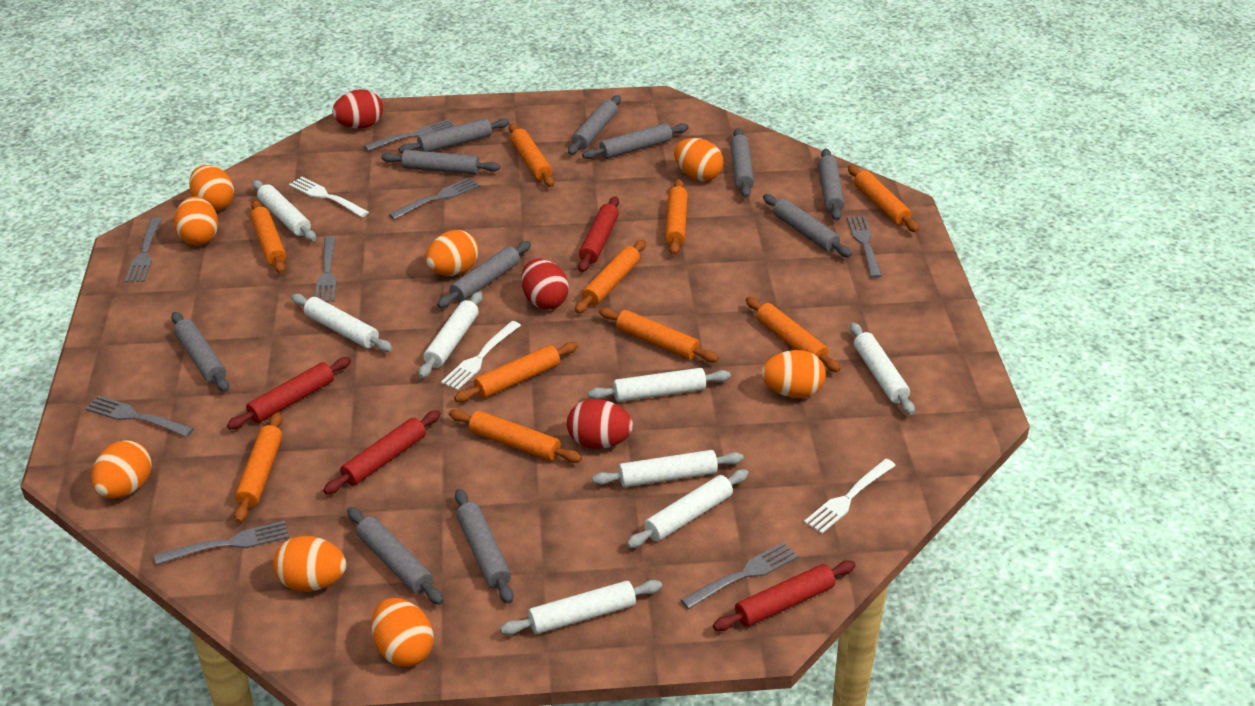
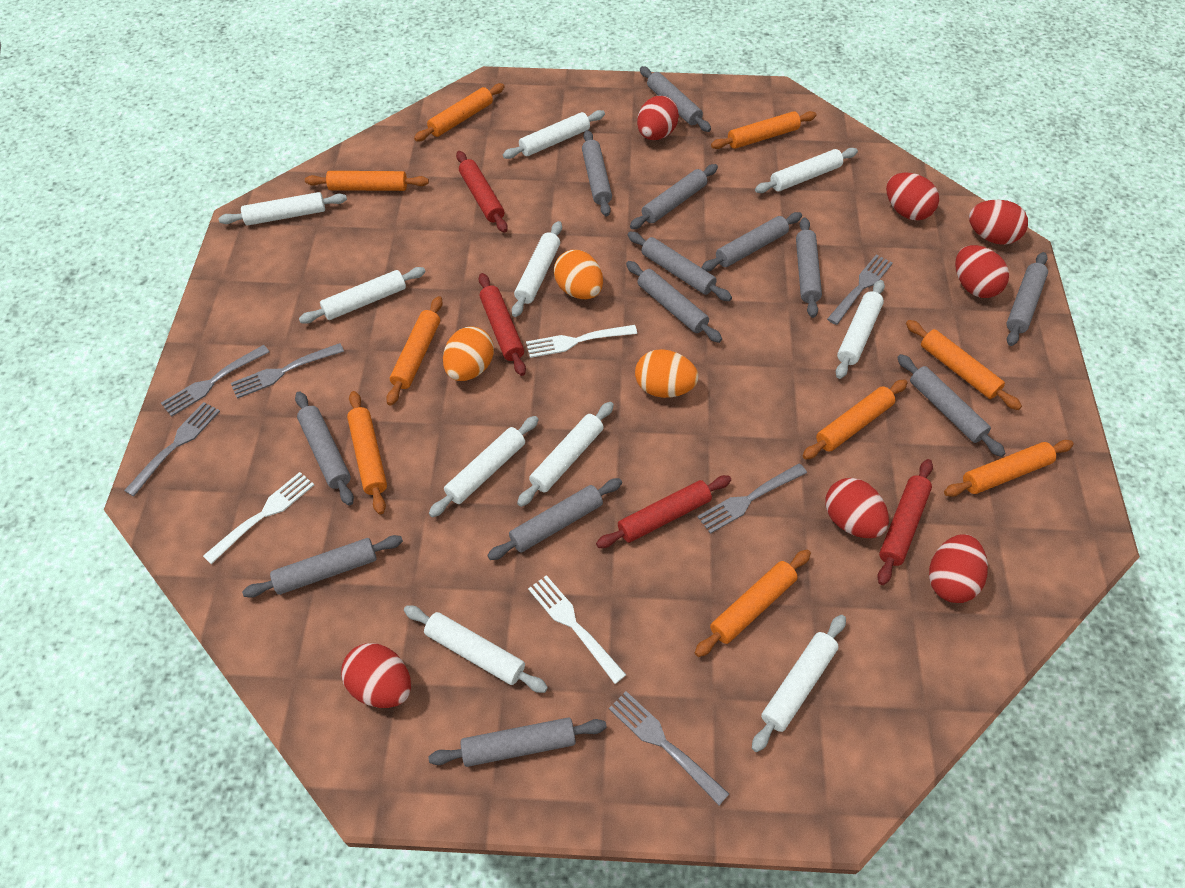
grey fork: [85,396,194,437] [125,217,162,282] [154,521,289,565] [315,236,337,302] [364,119,454,151] [389,178,480,220] [681,542,798,609] [847,216,882,278] = 8 -> [124,402,220,496] [161,345,269,417] [231,343,344,399] [609,691,729,805] [697,463,807,534] [827,254,893,325] = 6
grey rolling pin: [171,312,229,392] [347,507,444,605] [381,150,500,175] [399,118,510,153] [437,241,531,308] [455,489,513,604] [568,95,621,155] [582,123,689,159] [730,128,754,198] [763,194,852,257] [818,149,844,221] = 11 -> [242,535,403,598] [295,391,354,506] [428,717,607,767] [487,478,622,560] [582,130,612,216] [626,261,722,343] [628,232,732,301] [630,164,718,229] [640,66,711,132] [701,212,802,272] [796,217,822,318] [897,354,1006,457] [1006,252,1048,346] = 13
orange egg: [91,440,152,499] [174,196,218,245] [189,165,234,211] [273,536,346,592] [371,598,434,667] [426,230,479,275] [674,138,724,181] [761,350,826,398] = 8 -> [443,326,494,381] [554,250,603,299] [635,349,698,398] = 3
orange rolling pin: [234,412,282,523] [250,200,286,274] [449,409,582,463] [454,342,578,402] [509,123,555,187] [575,240,646,313] [599,307,719,362] [665,179,688,255] [746,297,841,372] [848,165,919,232] = 10 -> [305,171,429,191] [347,391,387,515] [386,296,443,406] [414,83,505,141] [695,550,811,657] [711,111,816,149] [802,380,908,460] [906,320,1022,410] [944,440,1074,497] = 9
red egg: [332,89,383,129] [521,258,569,310] [567,399,633,449] = 3 -> [341,643,411,708] [637,96,679,140] [825,478,889,538] [886,172,939,221] [929,534,988,603] [955,245,1009,298] [969,200,1028,245] = 7
white rolling pin: [252,180,316,241] [291,294,393,352] [419,291,483,378] [500,580,662,635] [588,368,731,402] [592,450,744,487] [627,469,749,548] [850,322,915,415] = 8 -> [218,192,347,226] [299,267,426,324] [404,605,548,693] [429,416,539,517] [503,110,605,159] [512,221,562,317] [517,402,614,507] [752,615,846,752] [755,148,858,193] [836,280,885,379] = 10

